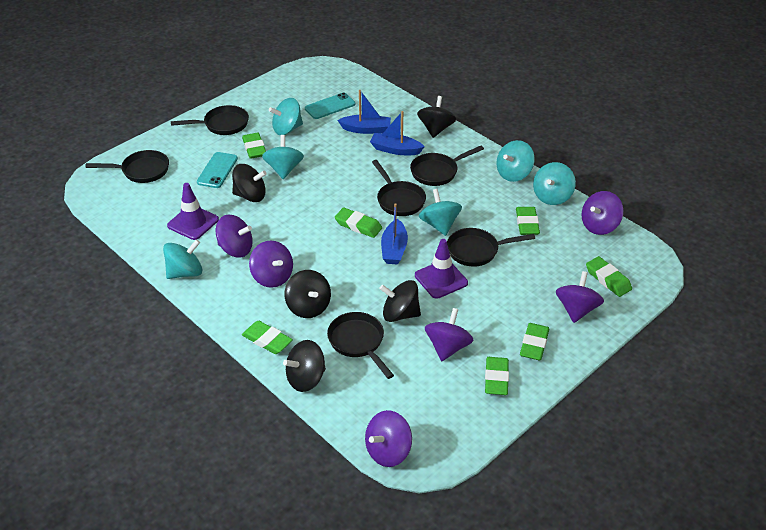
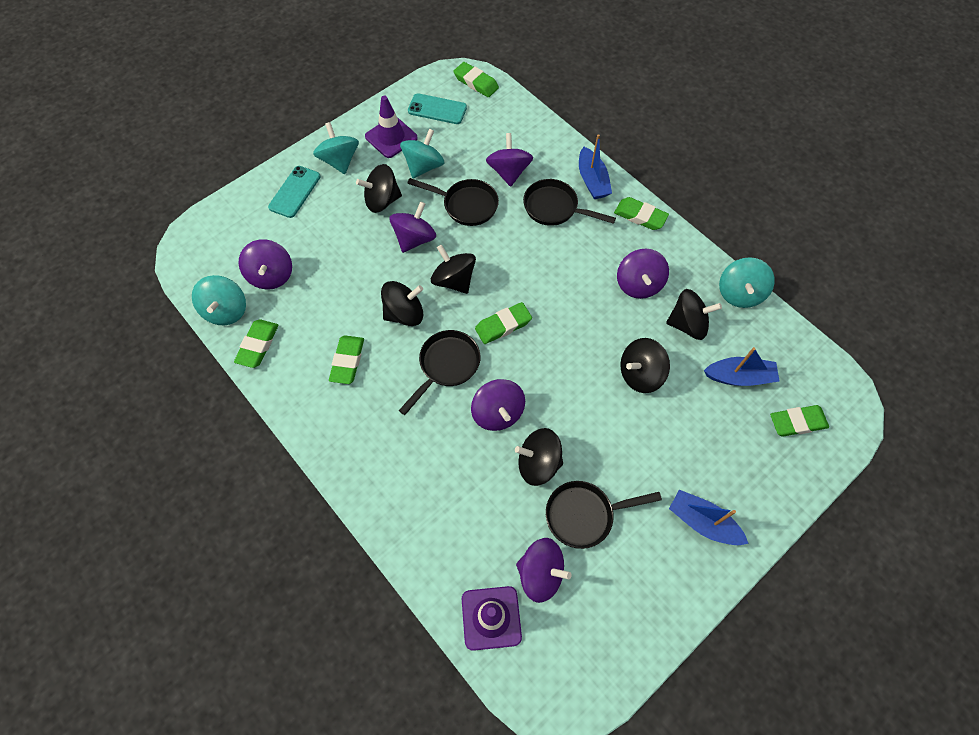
black pan: [85,150,169,183] [171,105,249,135] [327,312,394,379] [372,160,426,216] [410,146,484,186] [447,228,535,267] = 6 -> [399,330,481,415] [407,178,499,226] [523,179,616,226] [546,481,662,549] = 4
black spinning top: [232,164,267,202] [283,340,326,392] [285,270,331,318] [379,280,421,322] [417,96,456,138] = 5 -> [356,164,402,213] [381,281,423,326] [431,245,476,294] [515,428,563,486] [620,338,670,393] [666,289,722,340] = 6
green eraser: [242,133,266,159] [242,321,293,354] [335,208,382,238] [485,357,509,395] [516,207,540,235] [520,323,549,360] [586,256,632,297] = 7 -> [234,320,278,368] [329,335,364,384] [453,62,499,97] [475,302,532,344] [614,197,669,230] [770,405,829,437] = 6
turquoise spinning top: [163,239,202,279] [262,135,304,179] [269,98,303,135] [419,189,462,236] [497,140,535,182] [533,162,576,205] = 6 -> [192,275,246,325] [313,122,359,174] [400,129,445,179] [719,257,775,308] = 4

